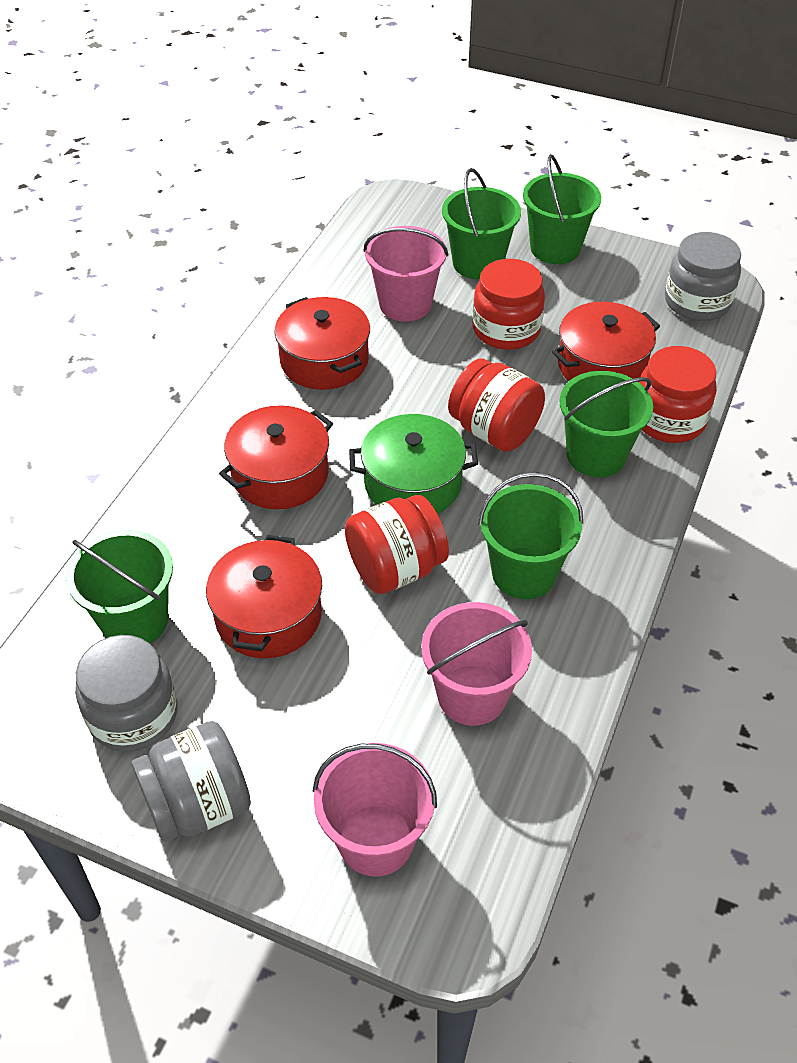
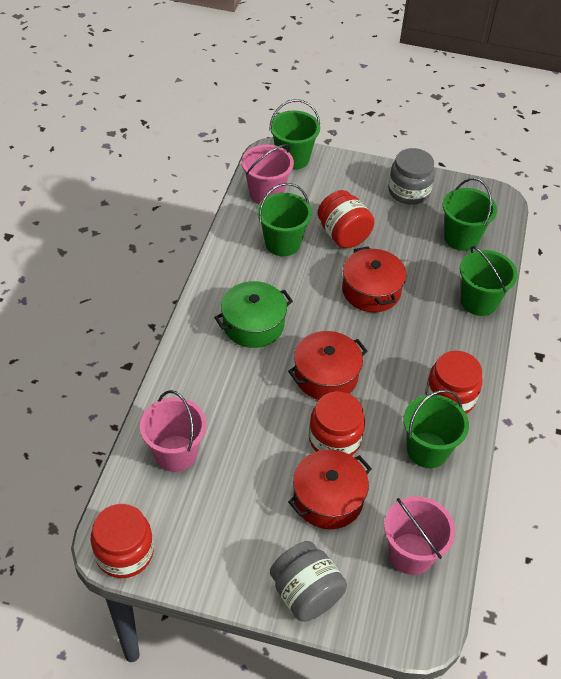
grey jar: [75,635,177,752] [132,721,251,842] [665,232,741,321] = 3 -> [270,541,347,622] [388,148,435,205] = 2
red pot: [206,535,322,658] [219,405,333,509] [275,297,370,390] [552,302,660,381] = 4 -> [288,331,367,400] [288,449,372,529] [342,246,407,312] = 3

